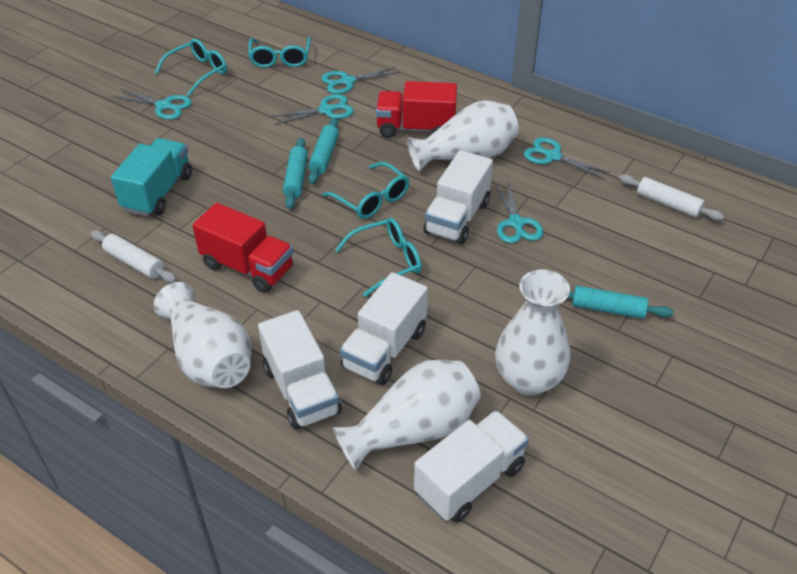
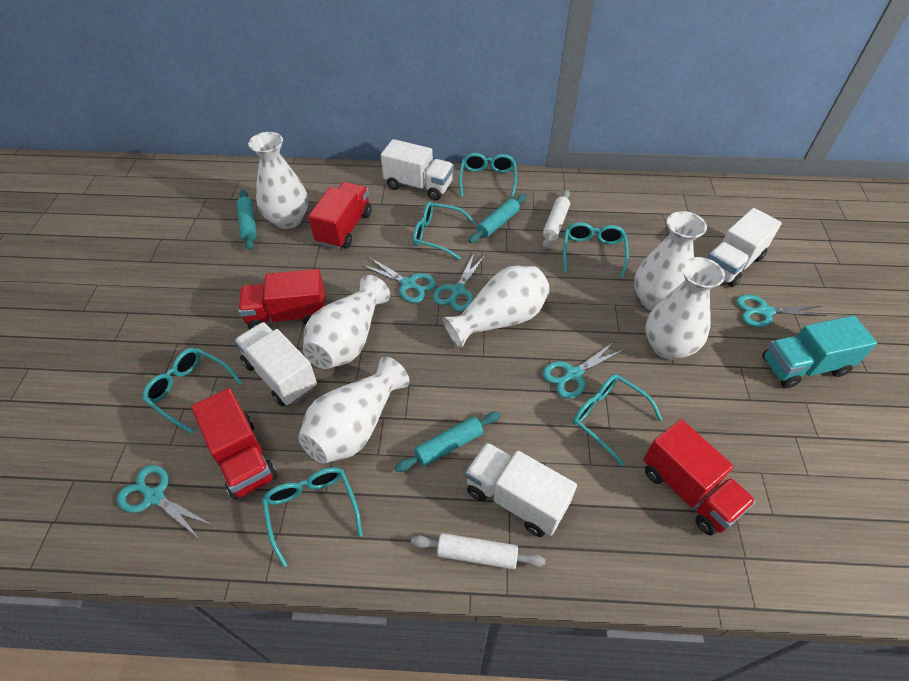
red truck: [192,203,293,293] [376,81,457,138] = 2 -> [191,388,277,500] [238,269,326,330] [308,182,371,249] [643,419,756,535] = 4
turquoise glasses: [155,39,227,96] [248,37,311,68] [322,162,409,219] [335,218,422,297] = 4 -> [142,348,242,434] [262,467,363,567] [413,201,476,260] [459,153,517,199] [563,222,629,278] [573,374,663,466] = 6
white vase: [154,282,251,388] [332,360,481,471] [407,100,519,172] [495,269,570,396] = 4 -> [248,132,308,229] [298,357,409,464] [303,275,390,369] [442,266,550,348] [634,211,707,311] [645,257,725,360] = 6

